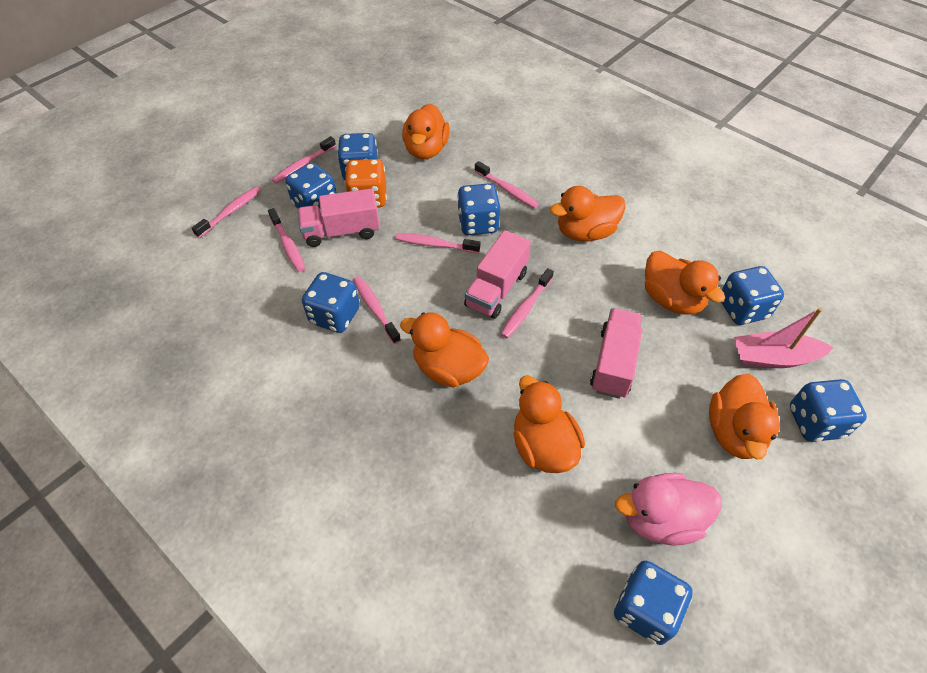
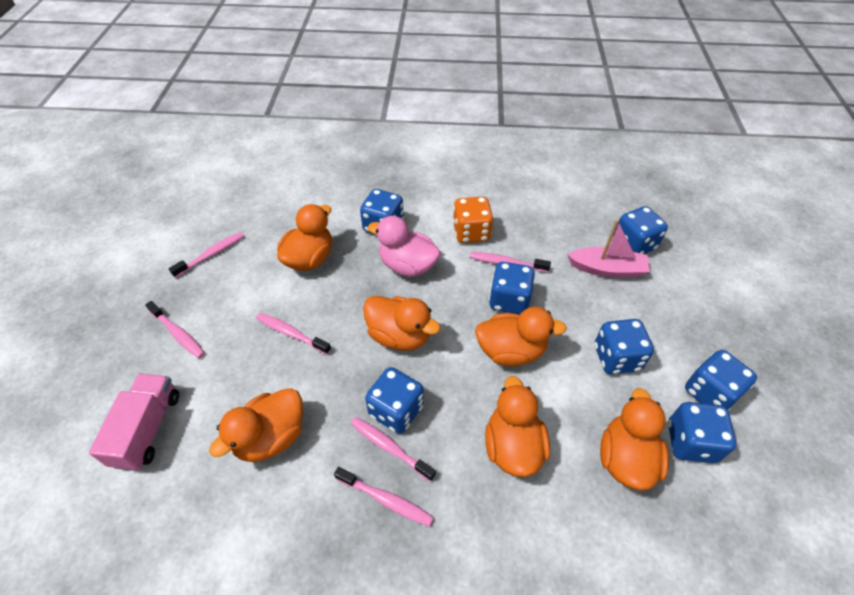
pink toothbrush: [192,186,261,238] [268,208,305,272] [272,136,336,184] [353,276,401,344] [396,233,480,253] [475,161,539,208] [501,268,554,338] = 7 -> [145,301,205,358] [169,232,244,278] [256,313,331,355] [334,467,434,527] [351,417,436,482] [470,252,551,272] = 6
pink truck: [298,188,380,247] [464,230,531,319] [590,308,642,399] = 3 -> [89,374,179,471] = 1

